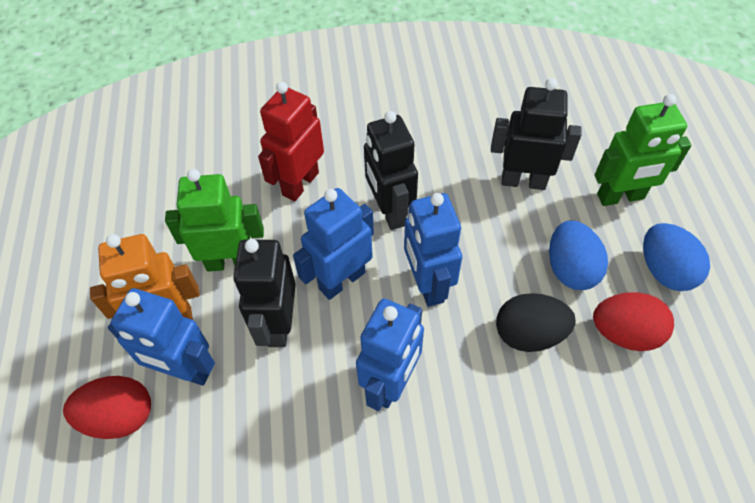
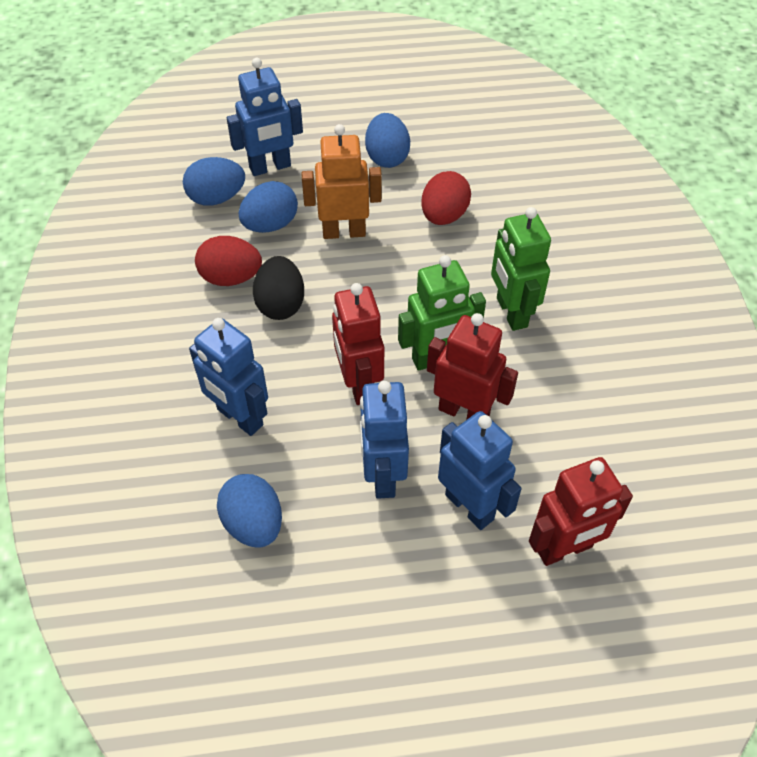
black robot: [233,239,296,347] [364,111,418,230] [491,78,582,190] = 3 -> none = 0
blue egg: [549,221,608,290] [643,223,710,291] = 2 -> [183,157,245,206] [217,474,282,548] [239,181,298,233] [365,113,410,168] = 4
red robot: [258,82,324,202] = 1 -> [332,283,384,405] [427,313,518,420] [529,457,633,566] = 3

